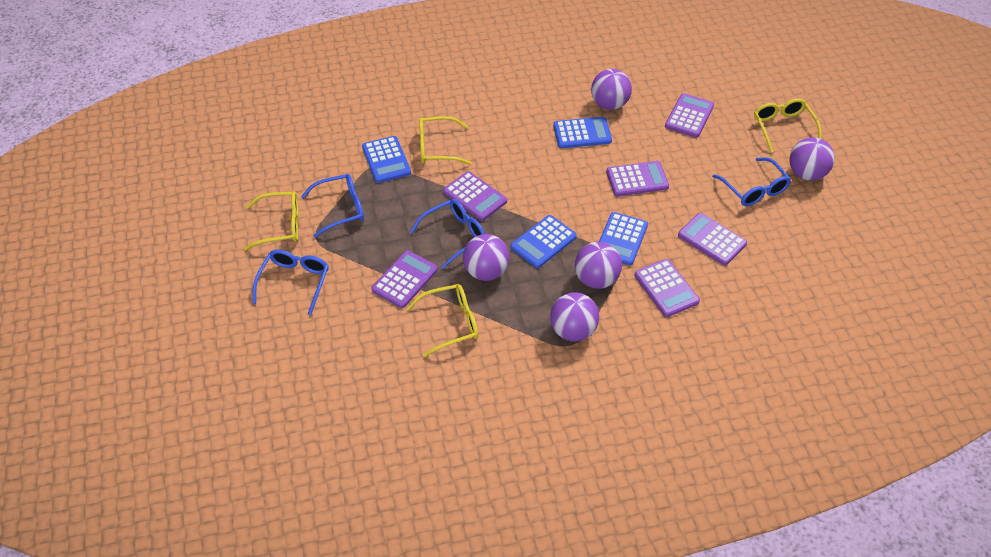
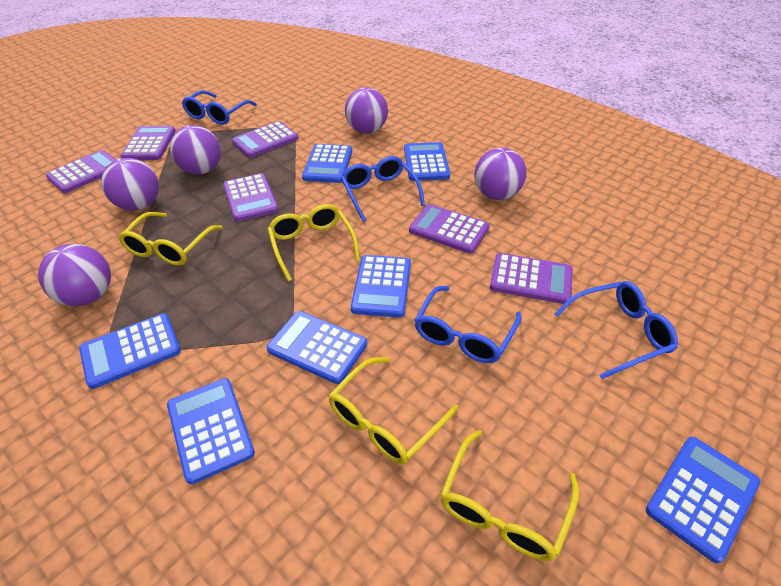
blue calculator: [362,136,411,183] [510,215,577,268] [553,117,612,148] [599,212,648,266] = 4 -> [79,313,181,389] [167,378,255,484] [267,311,367,384] [302,144,352,183] [351,255,411,318] [404,142,450,181] [646,437,760,564] = 7

